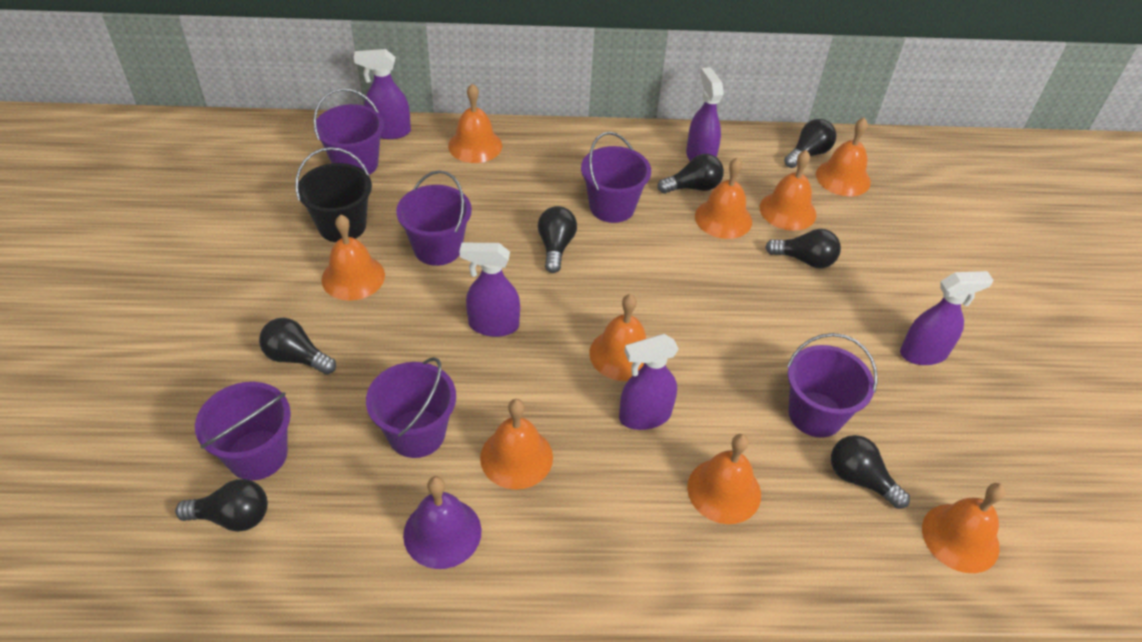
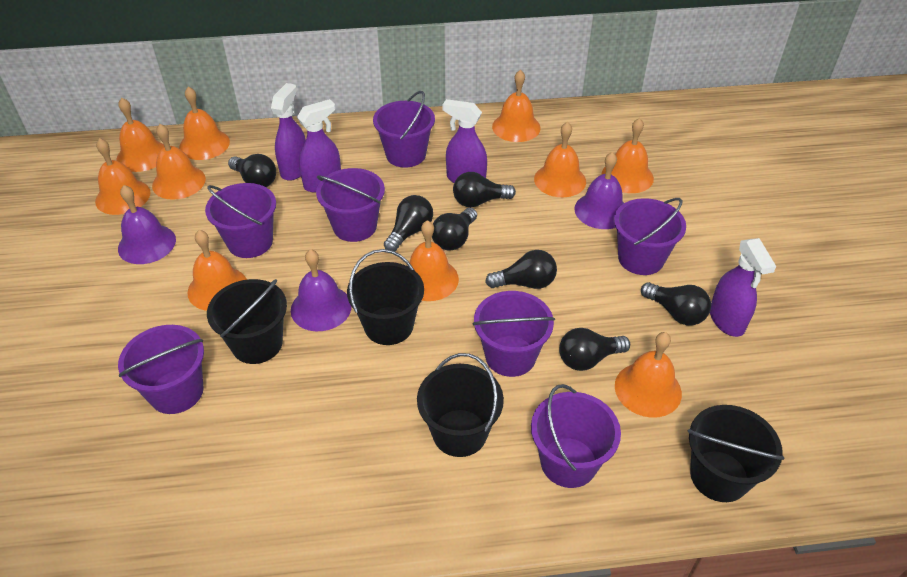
black bucket: [295,147,372,242] = 1 -> [207,279,287,364] [347,249,424,345] [417,353,504,457] [687,405,784,502] = 4
orange bell: [321,215,385,301] [448,83,502,163] [480,399,553,489] [589,294,646,381] [687,434,761,524] [695,157,752,239] [760,150,816,231] [816,117,871,196] [922,483,1006,573] = 9 -> [95,138,151,215] [116,98,164,172] [152,124,206,200] [179,87,230,160] [188,230,247,311] [410,220,459,301] [492,70,541,142] [534,122,586,197] [601,118,654,193] [615,332,682,418] = 10
purple bell: [403,476,481,569] = 1 -> [118,185,176,264] [291,249,352,331] [574,152,624,229] = 3
purple bucket: [195,382,291,480] [313,88,384,175] [366,357,456,458] [396,170,472,266] [581,132,651,223] [787,333,878,438] = 6 -> [118,325,204,414] [205,183,276,258] [316,168,385,242] [373,91,435,168] [472,291,555,377] [531,384,621,488] [614,198,686,275] = 7
purple spray bottle: [354,49,411,139] [459,243,520,337] [619,334,679,430] [686,67,724,161] [900,271,993,365] = 5 -> [271,83,306,181] [297,99,341,193] [443,99,487,183] [710,238,776,337] = 4

